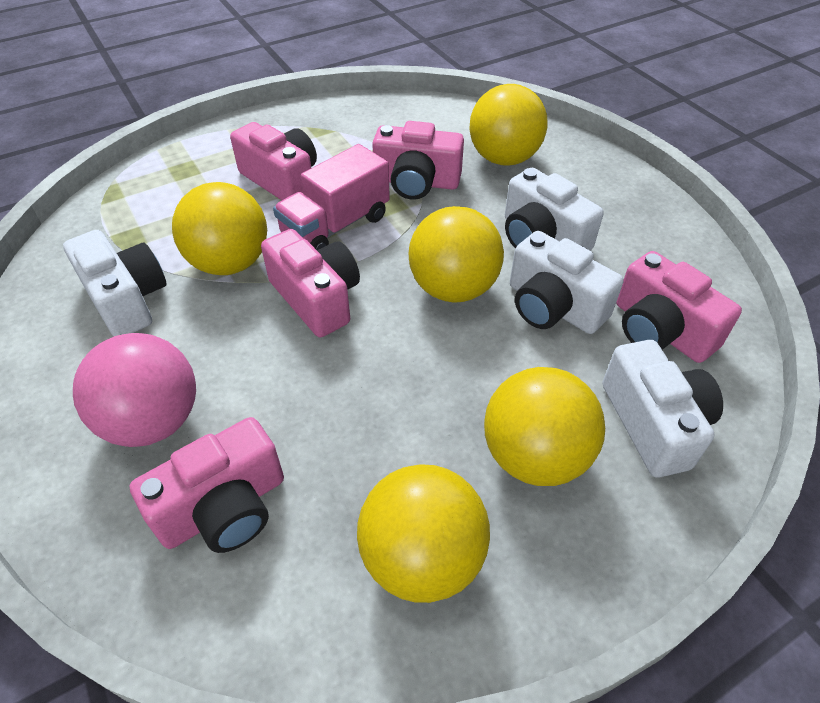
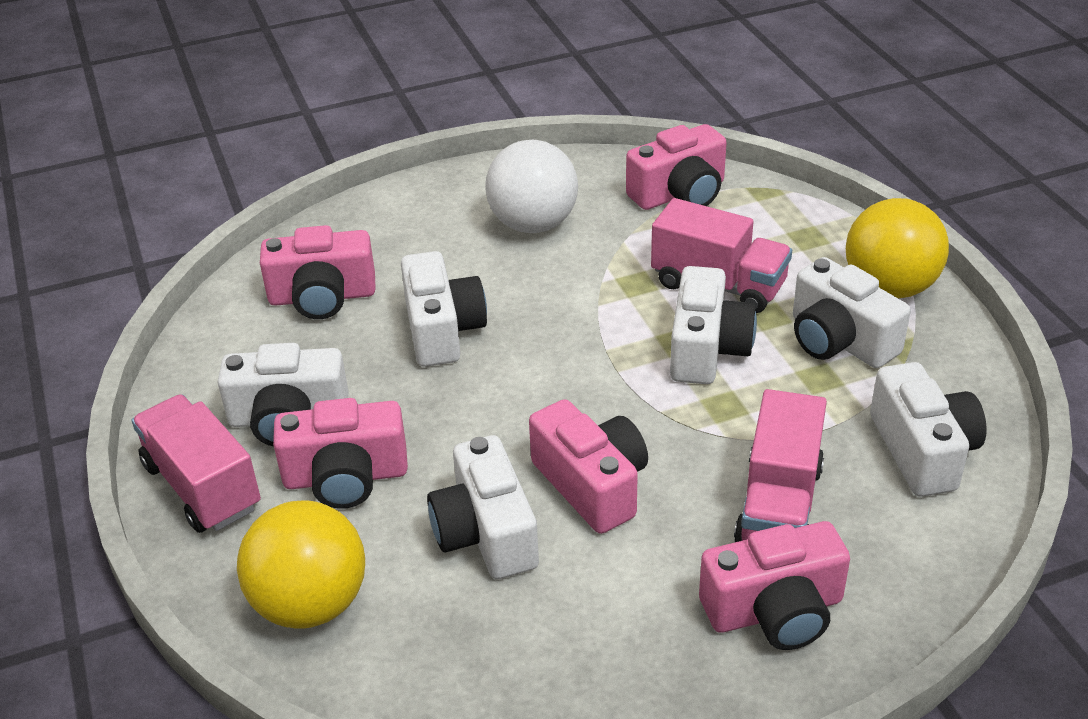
pink ball: [73,333,196,447] = 1 -> none = 0
pink truck: [273,144,390,250] = 1 -> [132,394,261,533] [651,198,792,313] [734,389,827,542] = 3
white ball: none = 0 -> [485,140,578,233] = 1
white camera: [63,230,166,336] [505,168,604,251] [510,231,624,334] [603,340,723,478] = 4 -> [218,343,349,446] [401,251,487,367] [427,435,539,579] [670,266,757,384] [793,257,911,368] [870,362,987,497] = 6
yellow ball: [172,182,267,275] [357,464,490,603] [409,206,504,303] [469,84,548,166] [484,367,605,486] = 5 -> [237,500,365,629] [846,198,949,298] = 2

